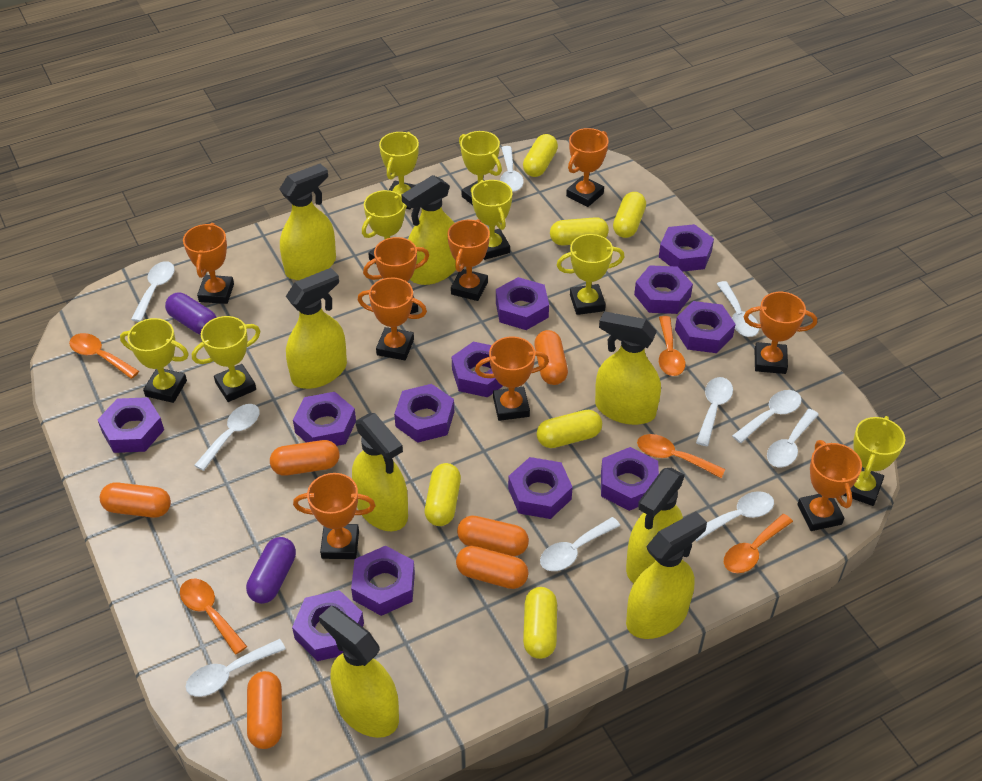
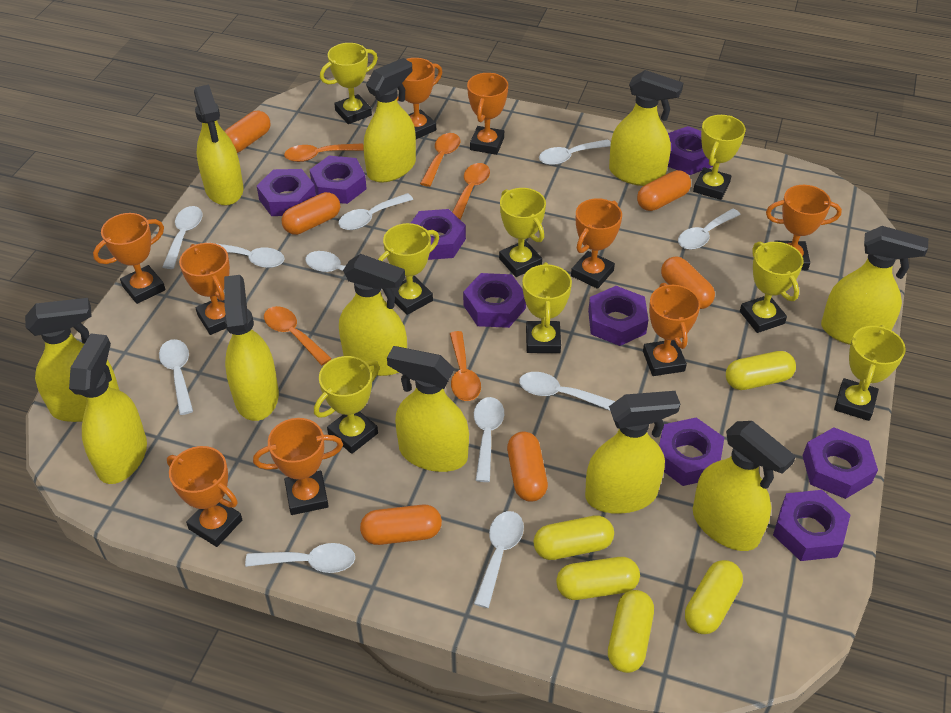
purple capsule: [165,293,217,335] [246,537,296,604] = 2 -> none = 0
purple nut: [97,397,164,453] [292,590,364,661] [293,392,356,446] [351,546,415,616] [394,384,454,443] [452,341,503,397] [496,277,549,330] [508,457,573,519] [601,447,659,511] [634,265,693,314] [659,224,714,272] [675,301,736,353] = 12 -> [257,169,316,216] [310,155,367,204] [411,209,466,260] [463,273,526,328] [588,286,648,346] [659,418,724,486] [668,126,713,175] [773,490,850,561] [802,427,878,499] = 9
white spoon: [131,261,175,322] [186,639,286,697] [194,404,260,471] [500,146,524,192] [540,517,620,571] [696,377,733,446] [696,491,774,541] [717,281,759,337] [732,390,802,443] [767,409,819,467] = 10 -> [159,339,193,415] [162,206,203,269] [207,242,285,268] [245,543,355,573] [305,251,382,290] [338,193,413,230] [474,397,504,482] [474,511,524,608] [519,372,615,410] [539,139,611,165] [678,209,741,250] = 11
yellow capsule: [425,463,461,526] [523,134,558,177] [523,587,557,659] [537,410,602,448] [550,217,609,245] [613,192,646,238] = 6 -> [533,515,614,560] [556,557,640,600] [608,590,654,673] [685,560,743,634] [726,351,796,390] = 5
yellow spray bottle: [280,164,336,280] [286,268,347,389] [319,606,399,738] [352,413,408,531] [402,175,456,285] [595,311,661,425] [626,468,685,583] [626,511,707,639] = 8 -> [25,298,120,422] [69,334,147,484] [194,85,243,205] [224,275,279,421] [339,254,407,376] [363,58,416,182] [387,346,469,472] [585,391,680,514] [609,70,683,186] [693,421,796,551] [821,226,928,345] = 11

